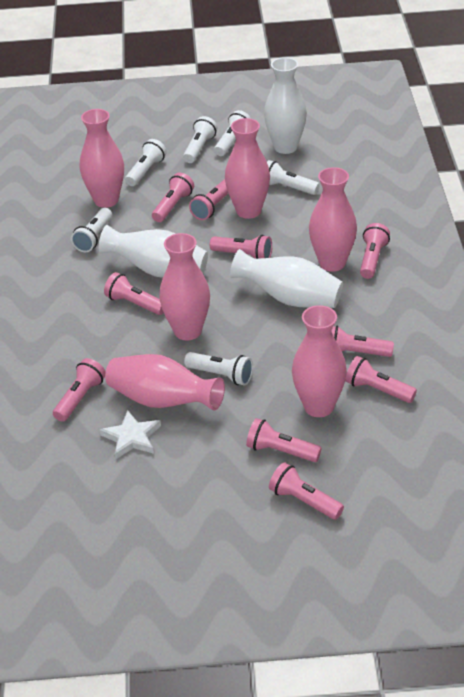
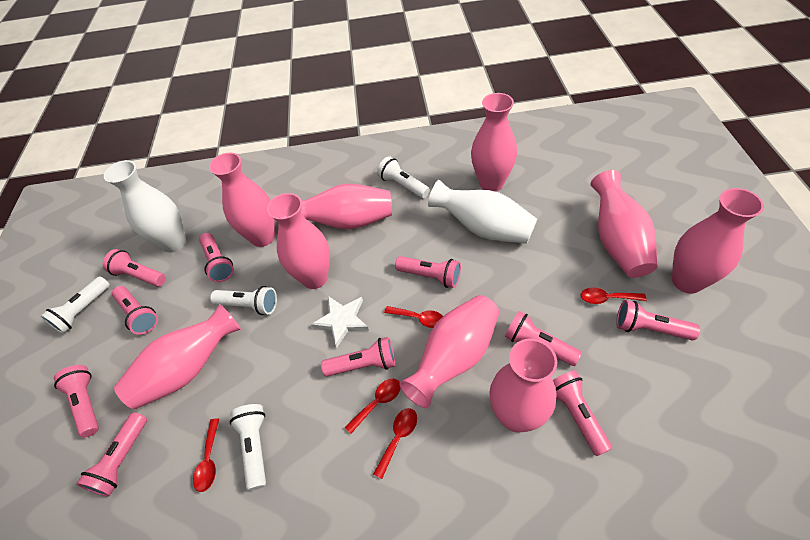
pink vase: [80,109,124,208] [105,354,225,411] [159,233,210,341] [225,118,270,219] [292,305,347,417] [309,167,357,272] = 6 -> [114,304,241,409] [209,153,275,247] [267,193,330,289] [301,184,392,229] [399,295,499,408] [471,93,517,192] [489,339,557,433] [591,170,658,278] [672,188,764,294] = 9
red spoon: none = 0 -> [193,419,219,492] [345,378,400,434] [373,408,417,479] [384,306,443,328] [581,288,647,304] = 5
white flashlight: [71,208,112,252] [125,139,167,186] [183,116,217,163] [184,352,253,386] [214,110,251,156] [267,160,320,195] = 6 -> [41,276,110,334] [210,286,277,315] [230,404,266,491] [377,156,430,198] = 4
white vase: [99,225,208,278] [230,249,343,308] [264,57,307,154] = 3 -> [104,160,186,253] [428,180,537,244] = 2

